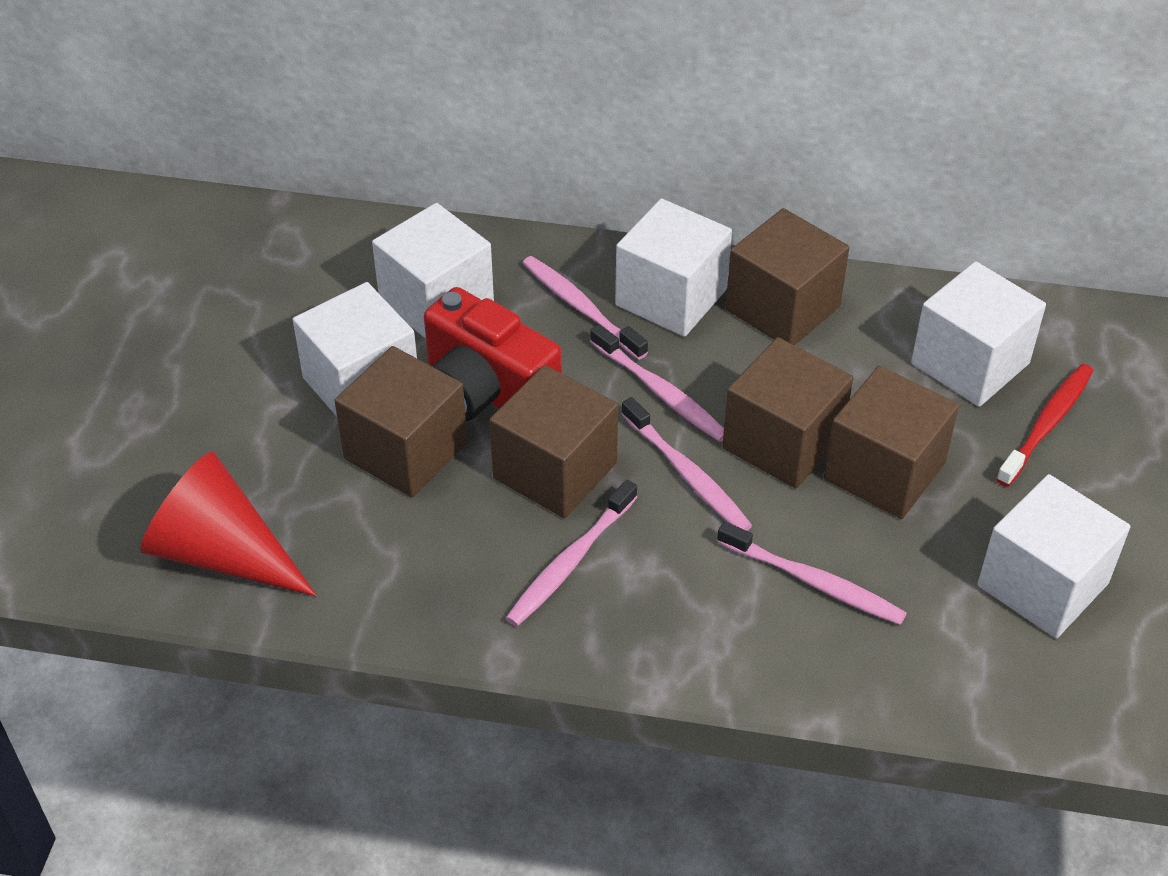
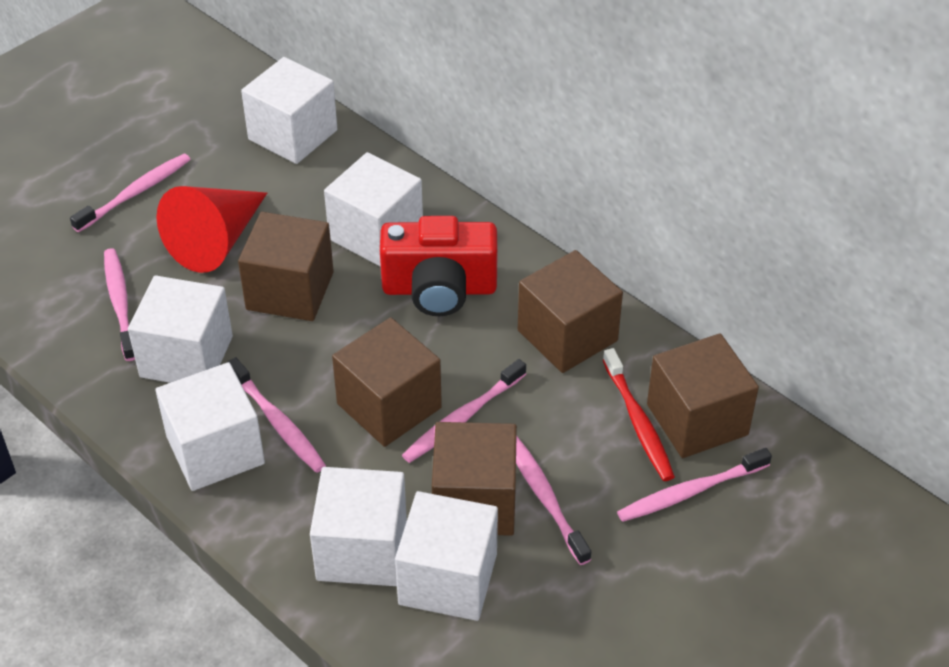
pink toothbrush: [506,480,637,626] [523,256,648,360] [590,324,724,442] [621,397,752,531] [717,521,907,625] = 5 -> [70,154,191,232] [104,248,135,361] [227,357,326,473] [402,359,526,463] [516,435,591,565] [617,448,772,522] = 6
white cube: [293,282,417,417] [372,203,494,339] [615,198,732,337] [911,261,1046,407] [978,474,1130,638] = 5 -> [128,275,233,383] [155,362,265,491] [241,57,337,164] [310,467,407,586] [324,152,423,267] [395,491,498,621] = 6

